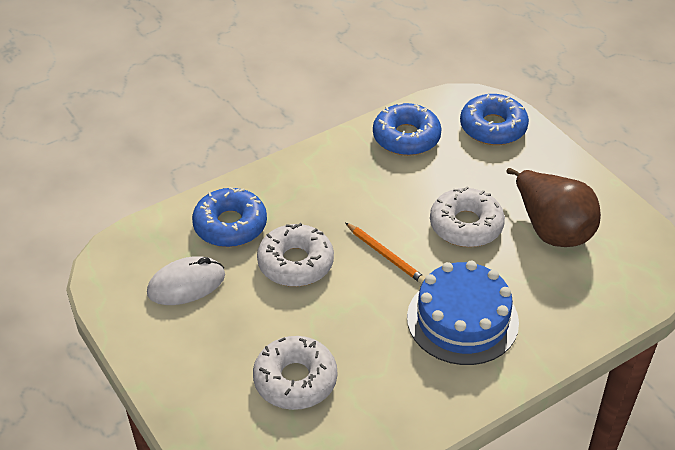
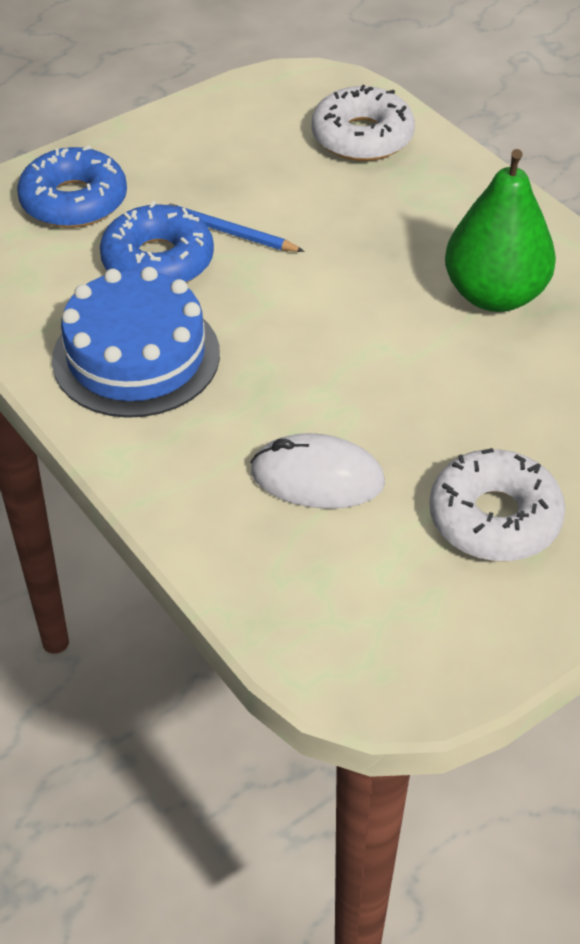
blue donut: [192,187,267,247] [373,102,442,156] [460,94,529,145] = 3 -> [17,145,127,228] [100,201,214,283] = 2
blue pencil: none = 0 -> [160,202,305,252] = 1
brown pear: [507,168,601,247] = 1 -> none = 0
green pear: none = 0 -> [445,149,556,312] = 1
orange pencil: [345,223,425,284] = 1 -> none = 0
white donut: [253,336,337,410] [257,223,334,287] [430,186,505,247] = 3 -> [312,85,415,161] [429,448,566,561] = 2

